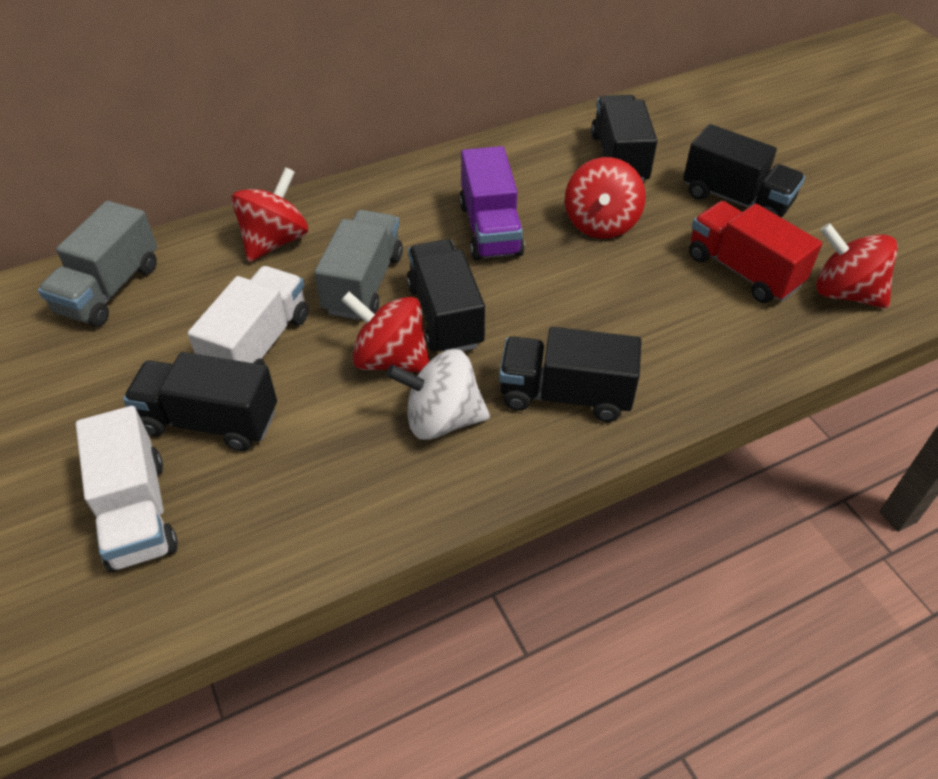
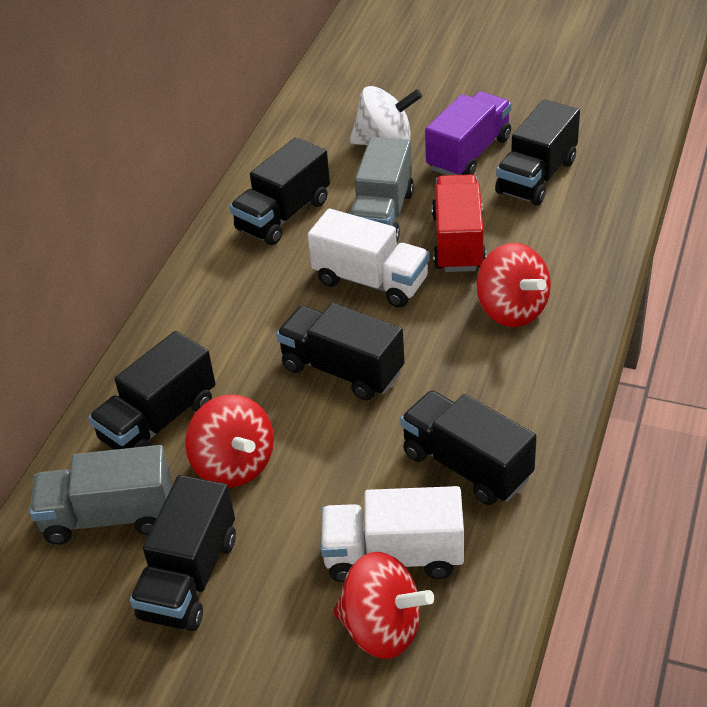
black truck: [123,352,277,451] [407,239,485,352] [499,327,641,422] [591,95,657,181] [683,124,805,217] = 5 -> [89,331,216,450] [130,475,236,631] [230,137,330,245] [276,303,405,400] [400,390,537,505] [495,99,580,205] = 6
red spinning top: [231,167,308,262] [341,291,429,373] [565,157,646,239] [816,223,898,308] = 4 -> [185,394,274,488] [333,552,434,659] [476,243,551,327] = 3

